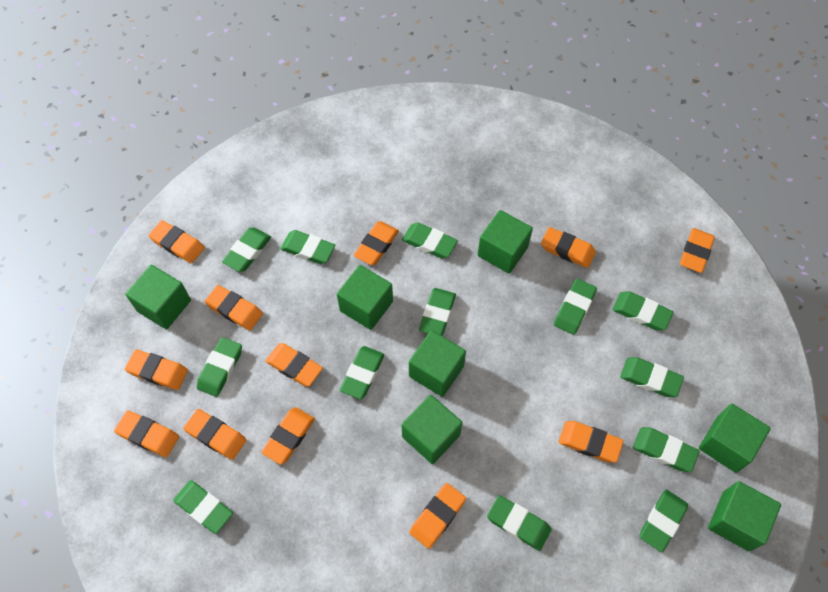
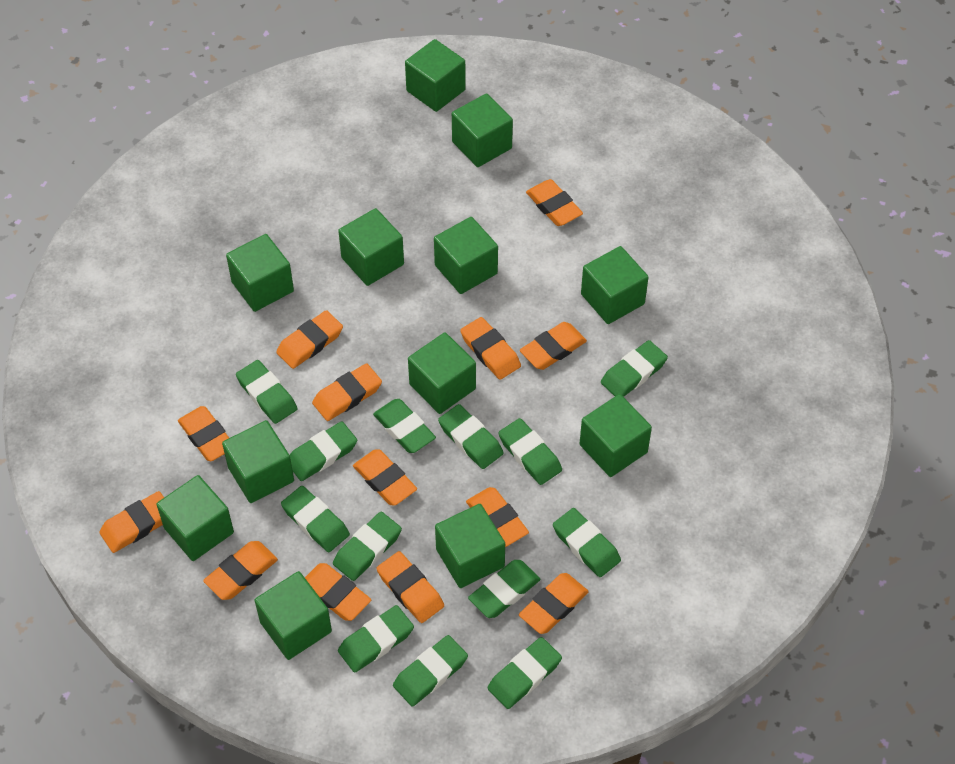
green cube: [125,265,191,329] [337,265,393,330] [402,395,462,464] [409,330,466,397] [477,210,533,274] [699,404,771,473] [708,481,781,551] = 7 -> [156,475,234,561] [222,420,294,503] [226,234,294,312] [255,571,332,660] [338,208,404,286] [405,39,466,112] [408,332,476,414] [434,217,498,294] [435,504,505,588] [452,93,513,167] [579,394,652,477] [581,246,649,324] = 12
orange eraser: [114,410,179,457] [125,349,188,390] [148,220,205,263] [183,409,246,460] [205,285,263,331] [261,407,315,465] [266,343,323,386] [354,221,399,265] [409,483,466,549] [541,227,596,268] [559,421,624,463] [680,228,715,273] = 12 -> [100,491,164,553] [178,406,229,461] [203,541,278,600] [276,310,343,369] [305,563,371,621] [312,363,382,421] [353,449,417,506] [376,551,444,623] [460,317,521,380] [466,487,529,547] [519,573,589,634] [520,322,587,370] [526,179,583,226] = 13

